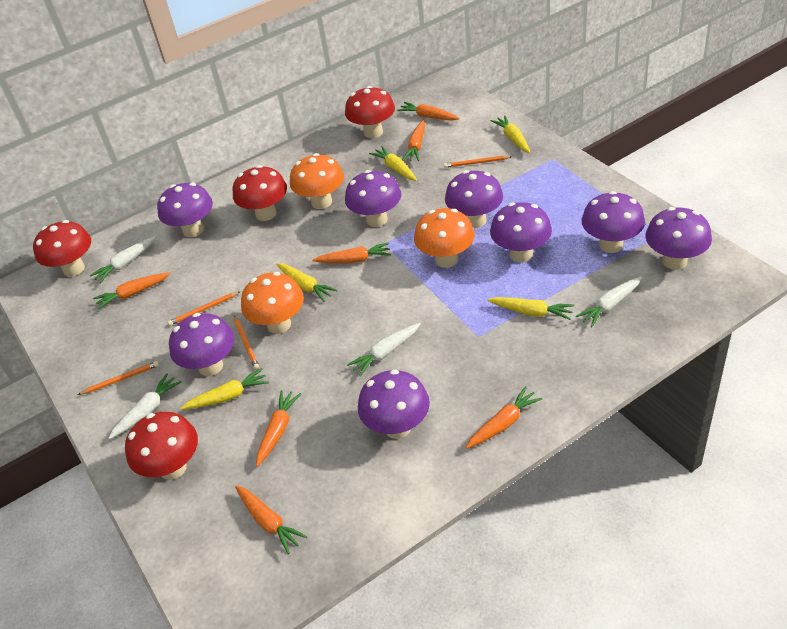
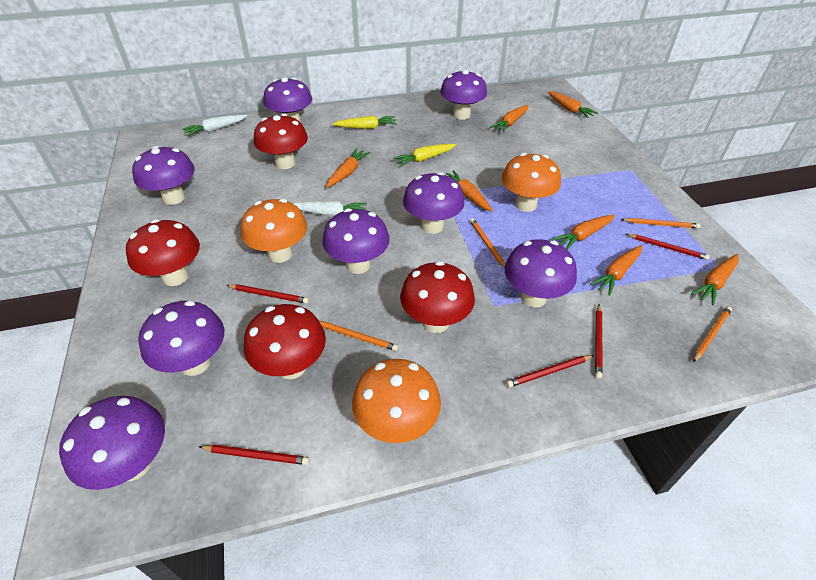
red pencil: none = 0 -> [199,444,309,465] [227,284,309,304] [506,355,594,387] [595,305,602,378] [626,234,710,260] = 5
white carrot: [90,237,155,283] [108,374,181,439] [347,323,420,377] [575,277,642,327] = 4 -> [182,115,247,136] [294,201,367,216] = 2
yellow carrot: [181,368,269,410] [276,263,338,302] [369,146,417,181] [487,297,574,320] [491,115,531,153] = 5 -> [332,116,397,129] [393,144,456,167] = 2

